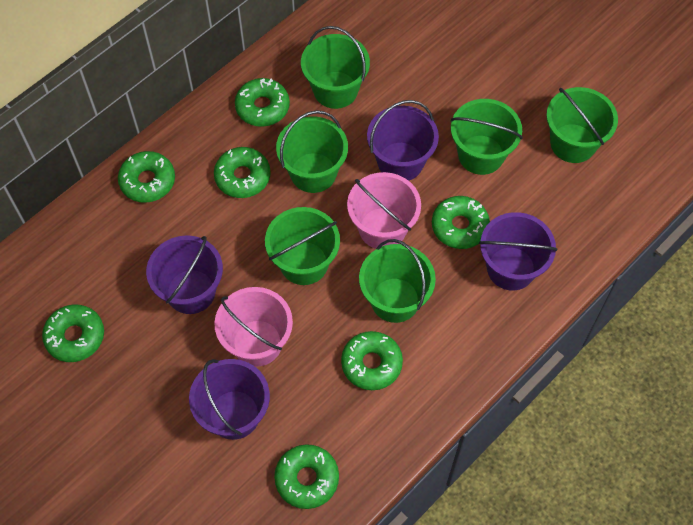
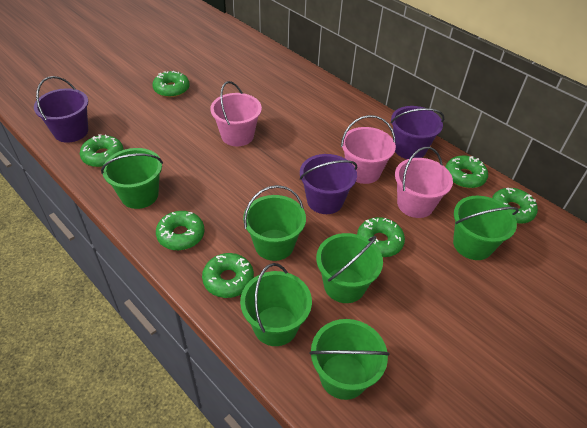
pink bucket: [214,287,293,367] [347,172,421,249] = 2 -> [210,81,262,146] [341,115,396,184] [395,147,453,218] = 3
purple bucket: [146,235,223,314] [189,359,270,440] [367,100,439,181] [479,212,557,291] = 4 -> [34,76,88,143] [300,154,357,214] [391,106,444,159] = 3

